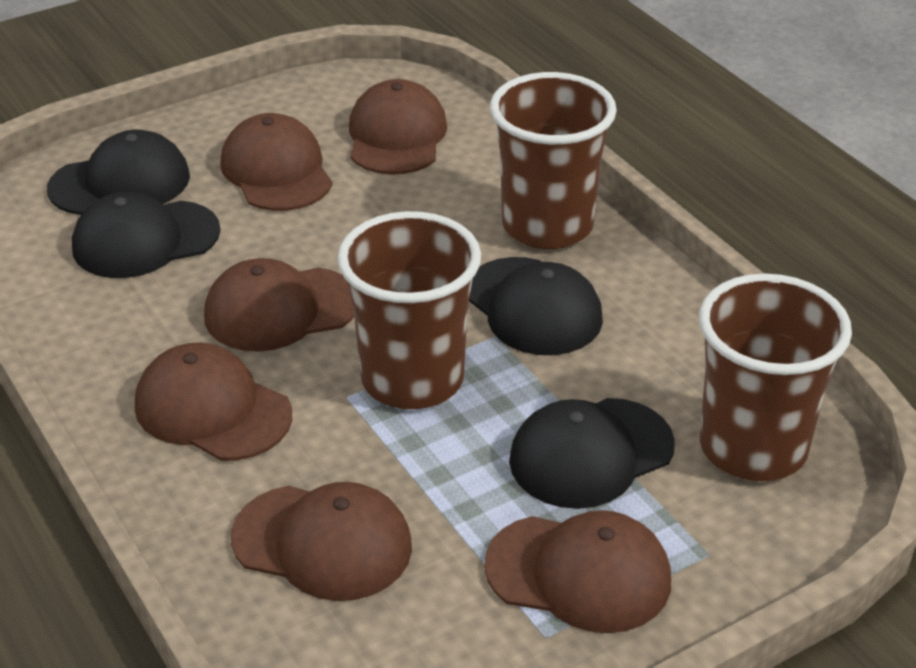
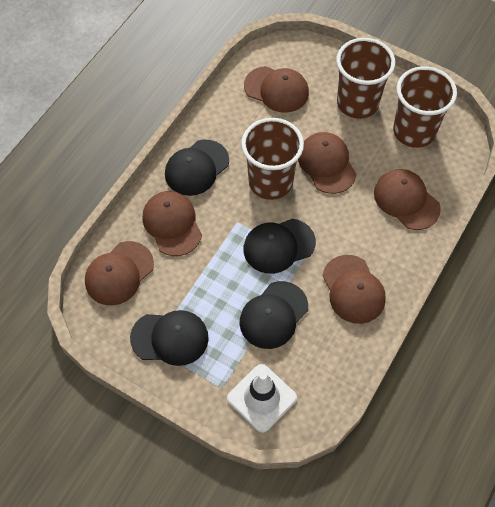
white traffic cone: none = 0 -> [227,364,297,433] = 1

